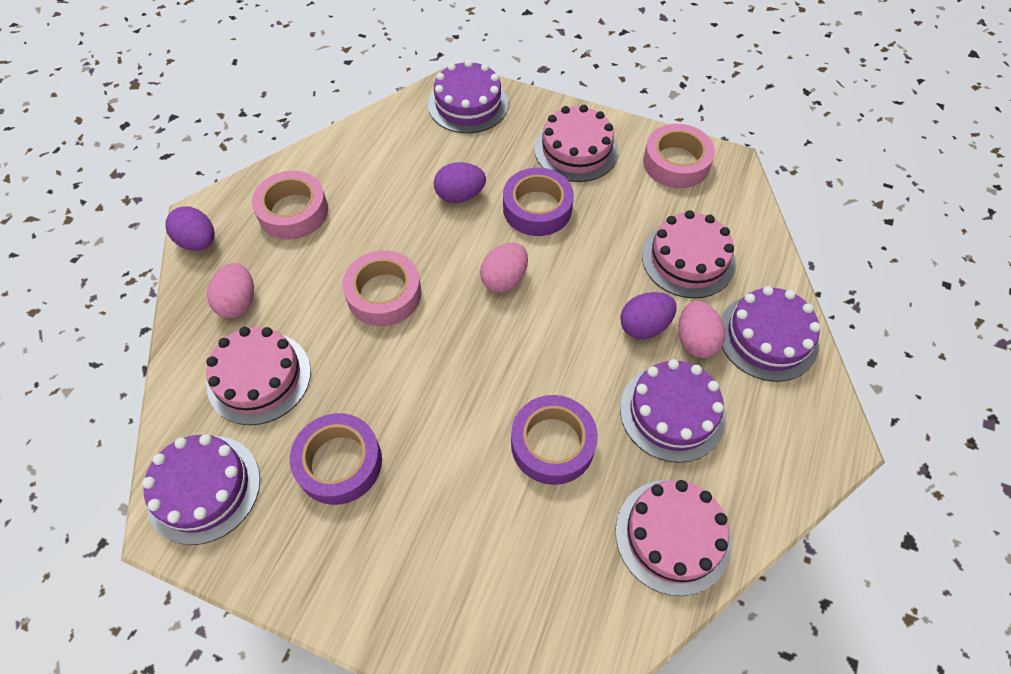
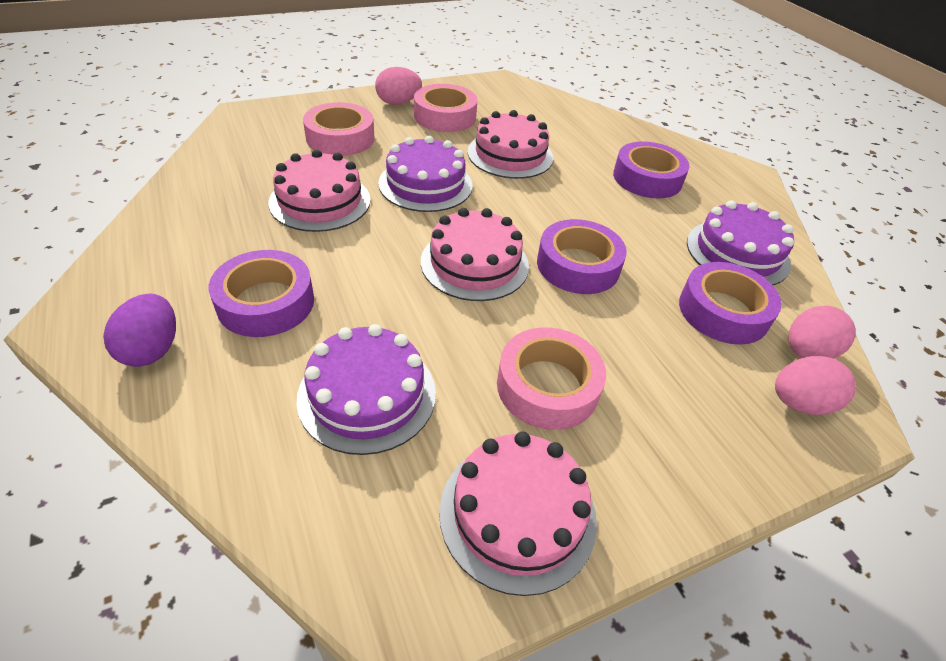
purple cake: [142,434,260,545] [428,60,508,133] [620,359,726,463] [721,286,821,382] = 4 -> [297,324,436,455] [378,136,472,212] [687,200,794,285] = 3
purple egg: [165,206,215,251] [434,162,486,203] [620,292,677,339] = 3 -> [103,294,176,367] = 1
purple tape: [290,413,382,505] [503,168,574,236] [511,395,598,485] = 3 -> [209,250,314,337] [537,219,627,294] [613,141,690,198] [679,262,782,345] = 4

